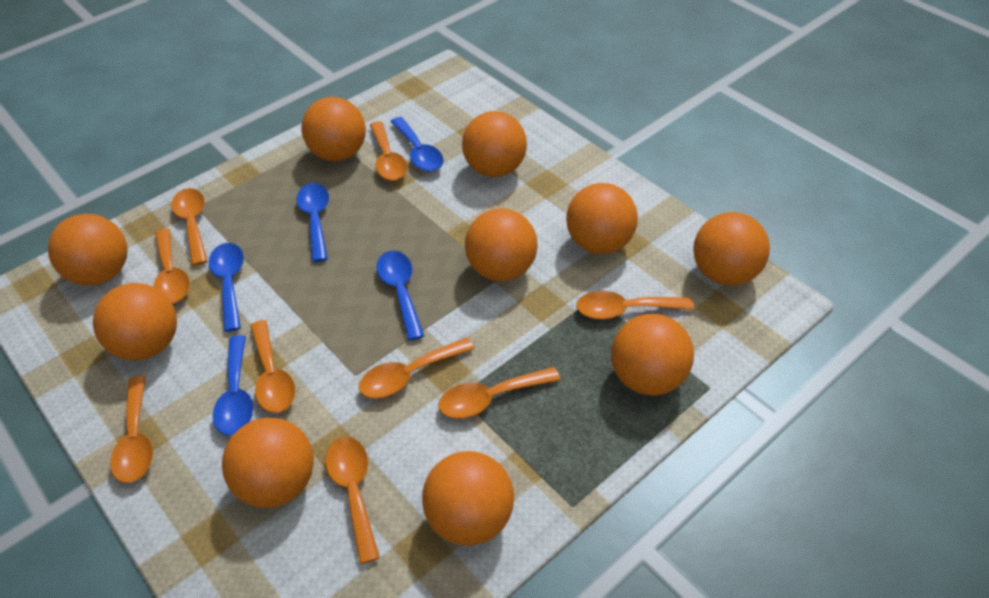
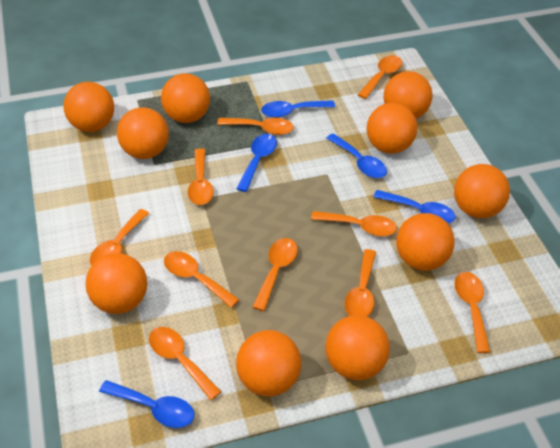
orange spoon: [110,376,153,483] [153,229,190,303] [172,188,207,266] [250,320,295,413] [325,437,380,564] [359,337,474,399] [370,121,408,181] [438,367,561,419] [576,291,694,319] = 9 -> [90,209,149,266] [149,327,221,400] [164,251,239,308] [187,148,214,205] [217,118,294,135] [252,238,298,311] [311,211,397,236] [344,249,376,317] [358,55,402,99] [454,272,490,353] = 10

